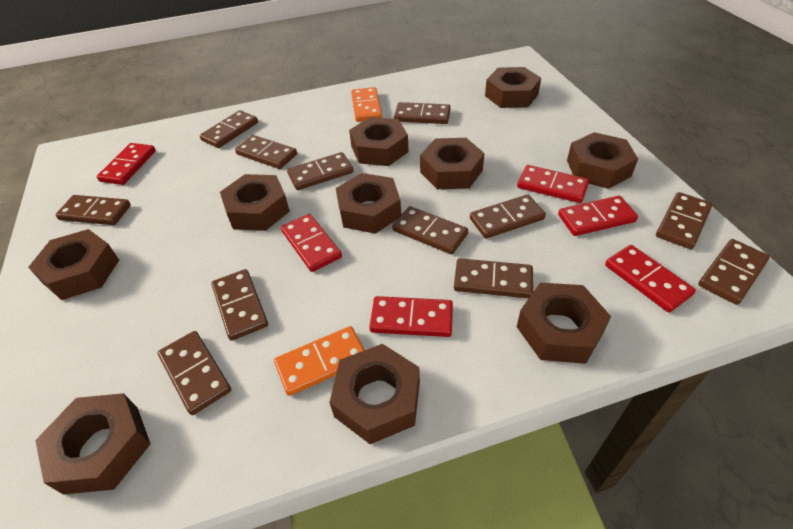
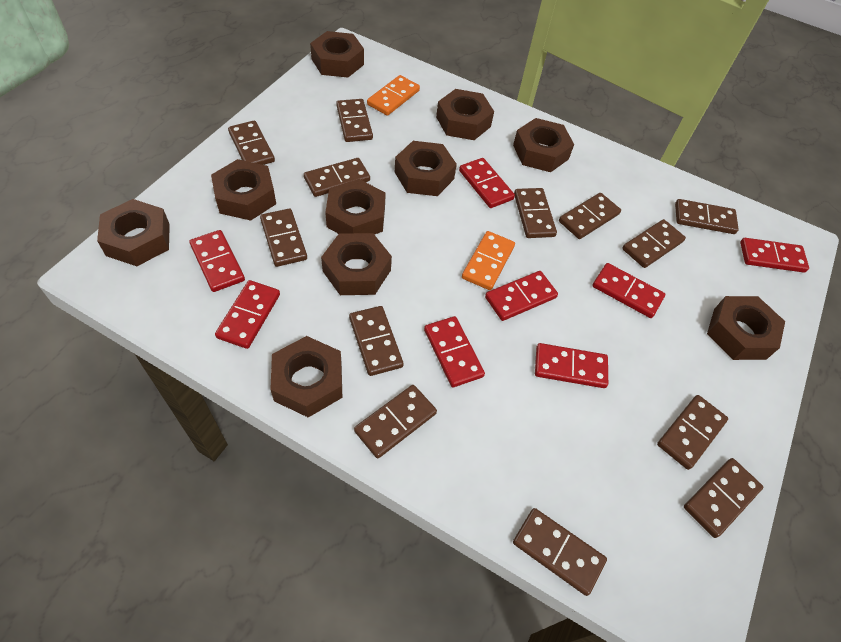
brown domino: [55,195,131,225] [158,331,231,415] [200,110,258,148] [211,269,268,341] [235,135,297,169] [287,152,353,190] [392,206,468,254] [394,102,451,124] [454,258,533,298] [470,195,546,239] [656,192,712,249] [698,239,770,305] = 12 -> [228,121,275,165] [260,209,307,267] [304,158,370,197] [336,99,373,142] [349,306,404,376] [354,385,437,458] [513,508,607,596] [514,188,557,238] [559,193,621,239] [622,219,686,268] [657,395,728,470] [675,199,739,234] [684,458,763,538] = 13
red domino: [97,143,156,185] [281,214,342,272] [369,296,453,337] [517,165,589,203] [558,196,638,236] [605,245,696,313] = 6 -> [189,230,245,292] [215,280,280,349] [424,316,485,387] [459,158,515,208] [485,271,558,321] [535,343,608,388] [593,263,665,318] [740,238,809,273] = 8

